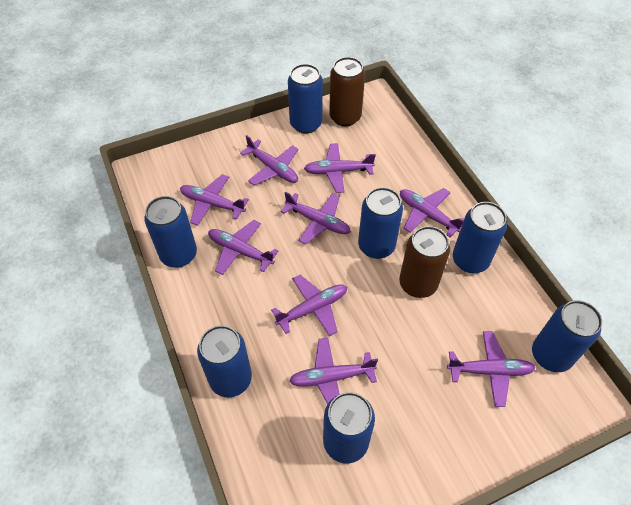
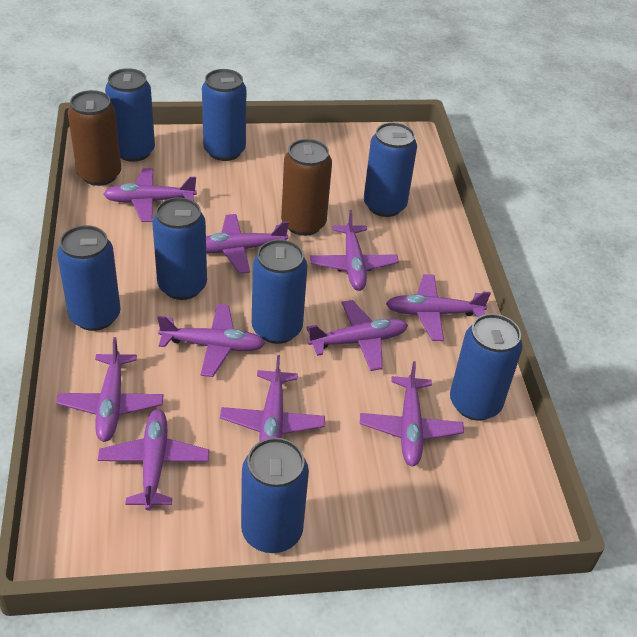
blue can: [144,196,197,267] [197,325,252,397] [288,64,323,134] [323,392,375,463] [358,187,403,259] [453,202,507,273] [532,300,602,372] = 7 -> [57,225,121,331] [105,68,155,162] [152,197,207,300] [202,69,246,161] [241,438,309,553] [252,239,307,344] [364,122,417,217] [450,314,523,421] = 8
purple plane: [180,174,249,226] [208,220,279,275] [240,135,298,185] [271,275,347,336] [281,192,351,244] [289,338,378,404] [304,143,376,193] [400,188,464,237] [447,331,536,407] = 9 -> [56,337,163,442] [98,409,209,511] [103,168,197,222] [157,304,266,377] [206,214,289,274] [220,355,325,442] [306,300,408,371] [310,210,399,291] [360,361,464,467] [386,274,491,341] = 10

